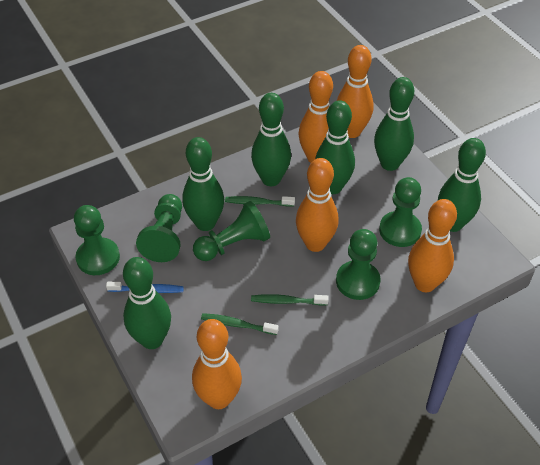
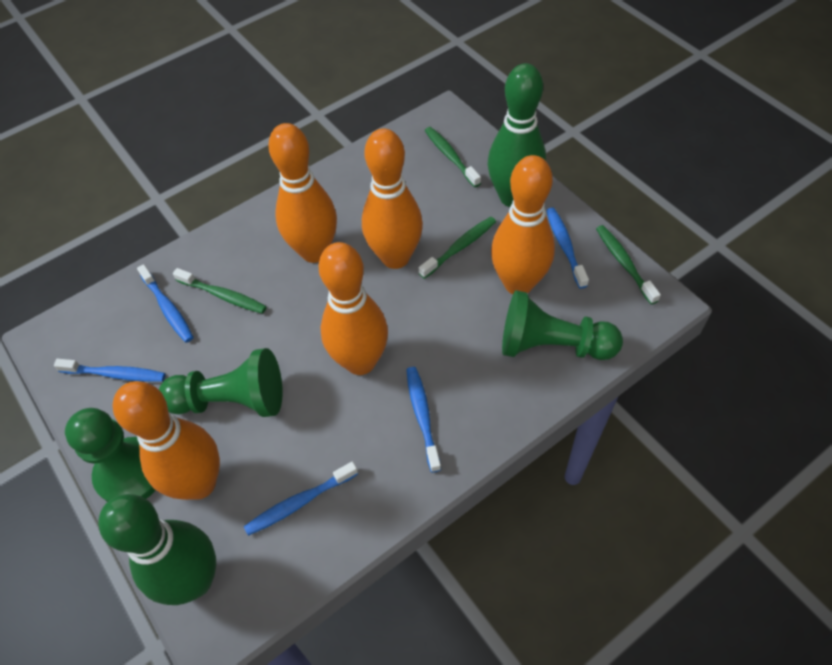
blue toothbrush: [106,282,184,293] = 1 -> [54,359,165,382] [137,264,193,343] [244,462,358,536] [406,367,441,473] [546,208,589,289] = 5
green bowling pin: [123,257,171,349] [182,137,224,231] [251,93,291,186] [315,101,355,194] [374,77,414,171] [438,138,486,232] = 6 -> [98,494,216,605] [488,63,546,207] = 2
green pawn: [74,205,120,275] [136,194,182,262] [193,201,270,261] [336,229,380,300] [379,177,422,247] = 5 -> [65,408,156,502] [159,348,283,417] [502,290,623,360] = 3
green toothbrush: [201,313,279,335] [225,196,295,207] [251,294,329,306] = 3 -> [173,268,267,314] [419,217,496,279] [425,127,481,187] [596,225,661,305] = 4

